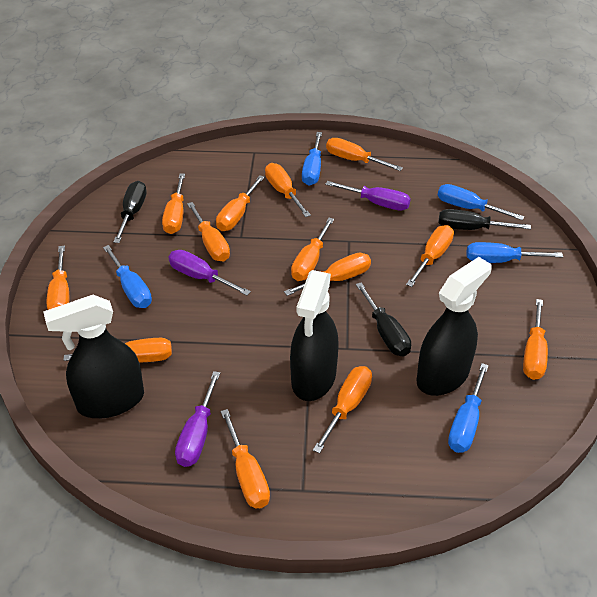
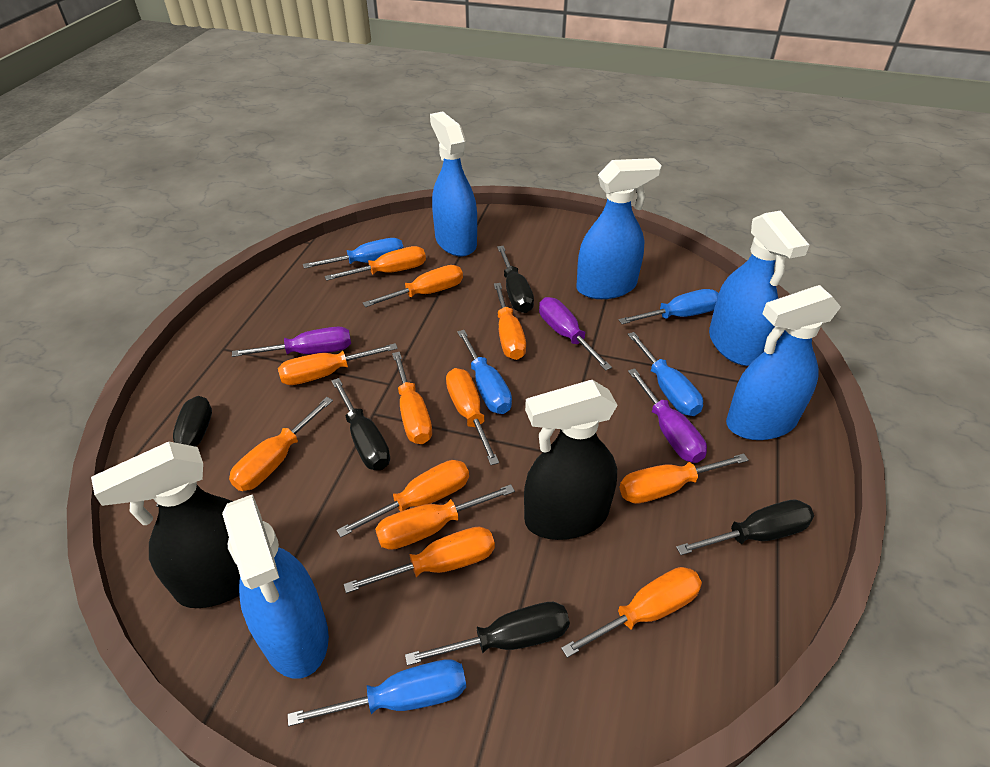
black screwdriver: [113,181,147,243] [356,282,411,356] [438,209,531,230] = 3 -> [156,396,212,507] [332,378,390,470] [405,602,570,666] [497,246,534,313] [676,500,814,555] = 5
black spray bottle: [43,295,144,418] [290,270,339,401] [416,257,492,396] = 3 -> [91,441,240,608] [524,380,618,540] = 2
blue spray bottle: none = 0 -> [222,494,329,679] [430,111,477,257] [576,158,662,299] [709,210,809,366] [726,285,841,440] = 5
orange screwdriver: [47,246,69,310] [63,338,172,363] [162,174,185,234] [187,202,230,262] [216,175,265,231] [221,409,270,508] [265,163,311,217] [284,253,371,296] [291,218,334,281] [313,366,372,453] [326,138,403,171] [406,225,454,287] [523,299,548,380] = 13 -> [229,397,333,491] [278,343,398,385] [325,246,426,281] [337,460,469,537] [344,527,495,594] [363,265,463,307] [375,484,515,550] [392,352,432,444] [446,368,499,465] [494,283,526,360] [561,567,702,658] [619,453,749,504] = 12

